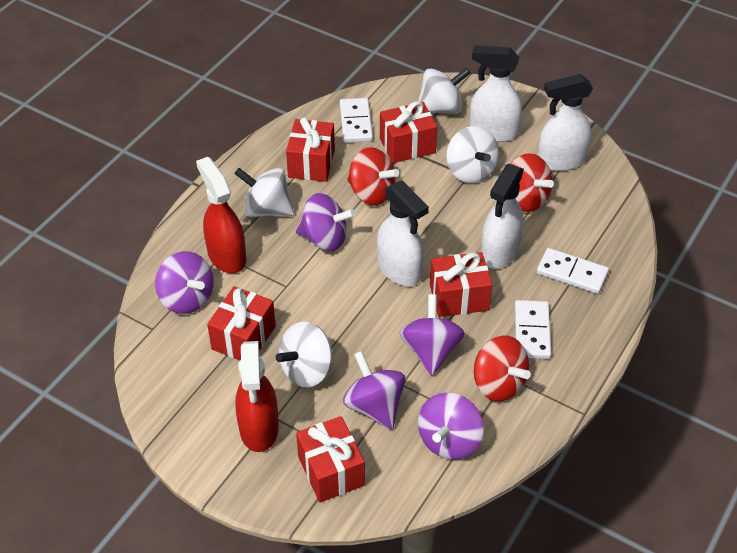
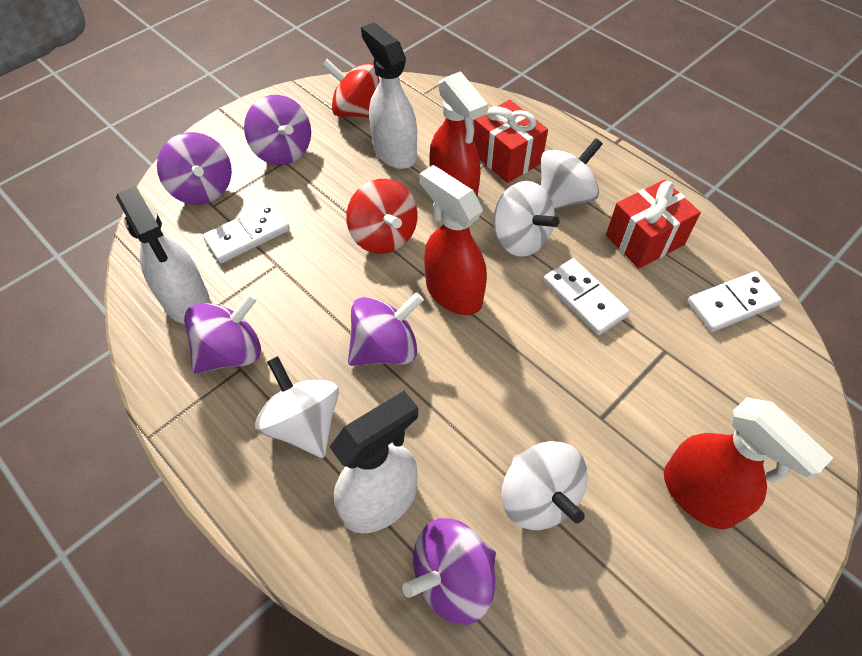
red gift: [207,286,276,360] [286,117,335,182] [296,416,365,503] [380,101,437,163] [430,252,492,317] = 5 -> [473,100,548,183] [606,180,701,269] = 2
red spinning top: [347,147,399,205] [474,336,531,402] [511,153,554,212] = 3 -> [322,59,379,118] [346,179,418,254] = 2
red spray bottle: [196,157,246,273] [235,341,279,452] = 2 -> [419,165,487,315] [429,71,488,198] [664,397,833,529] = 3
white spray bottle: [377,181,429,286] [470,45,522,142] [481,163,524,269] [538,74,593,171] = 4 -> [116,186,210,324] [330,391,418,534] [361,23,417,169] = 3

